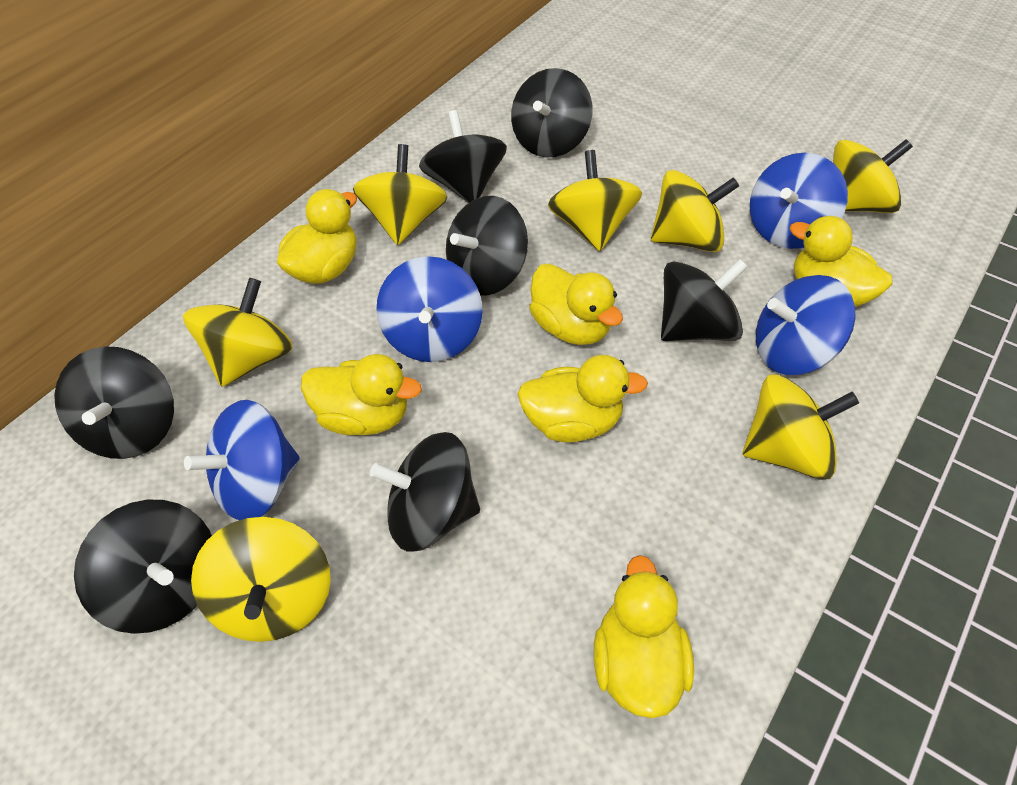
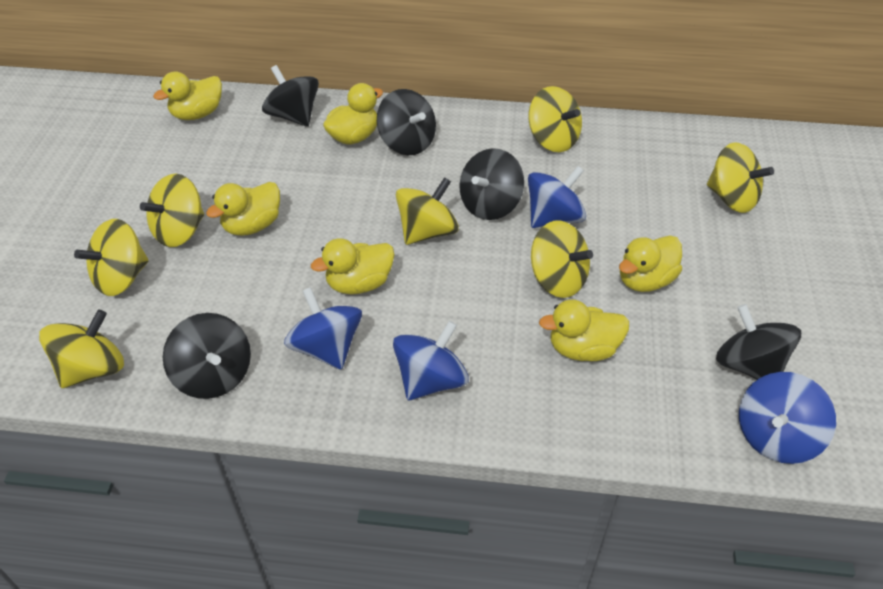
black spinning top: [54,346,174,459] [74,500,212,634] [370,432,480,551] [419,110,507,203] [446,196,528,296] [511,68,592,158] [661,259,748,341] = 7 -> [163,313,251,399] [262,65,319,127] [377,89,436,155] [459,148,524,220] [716,304,801,380] = 5

